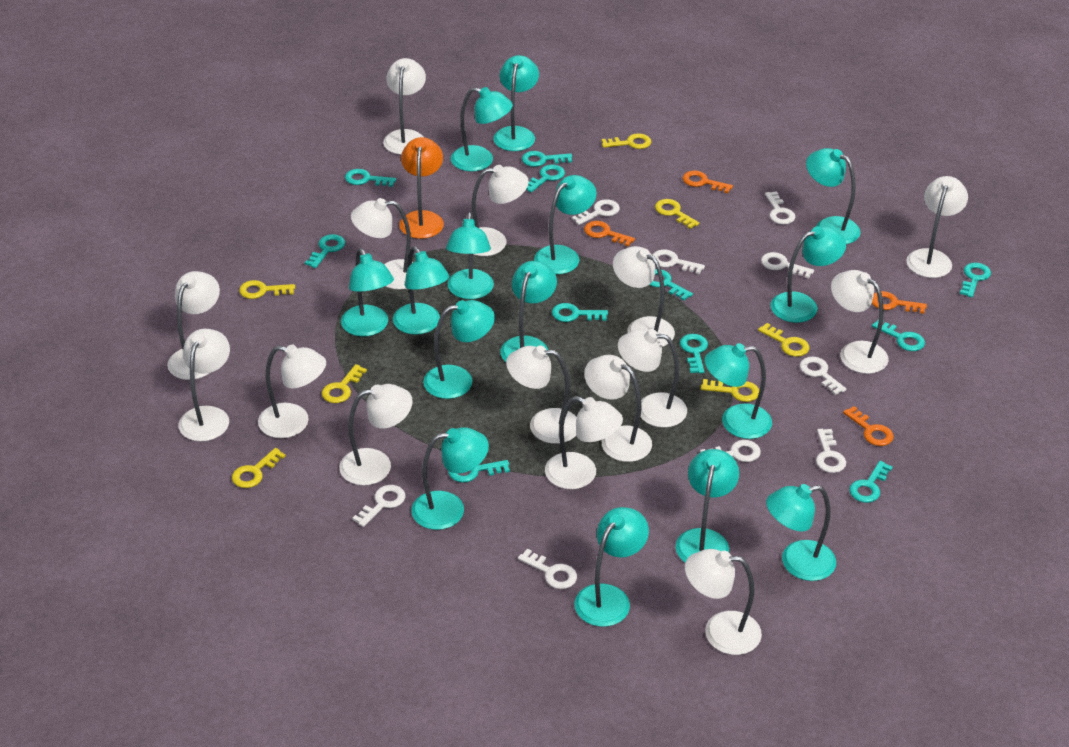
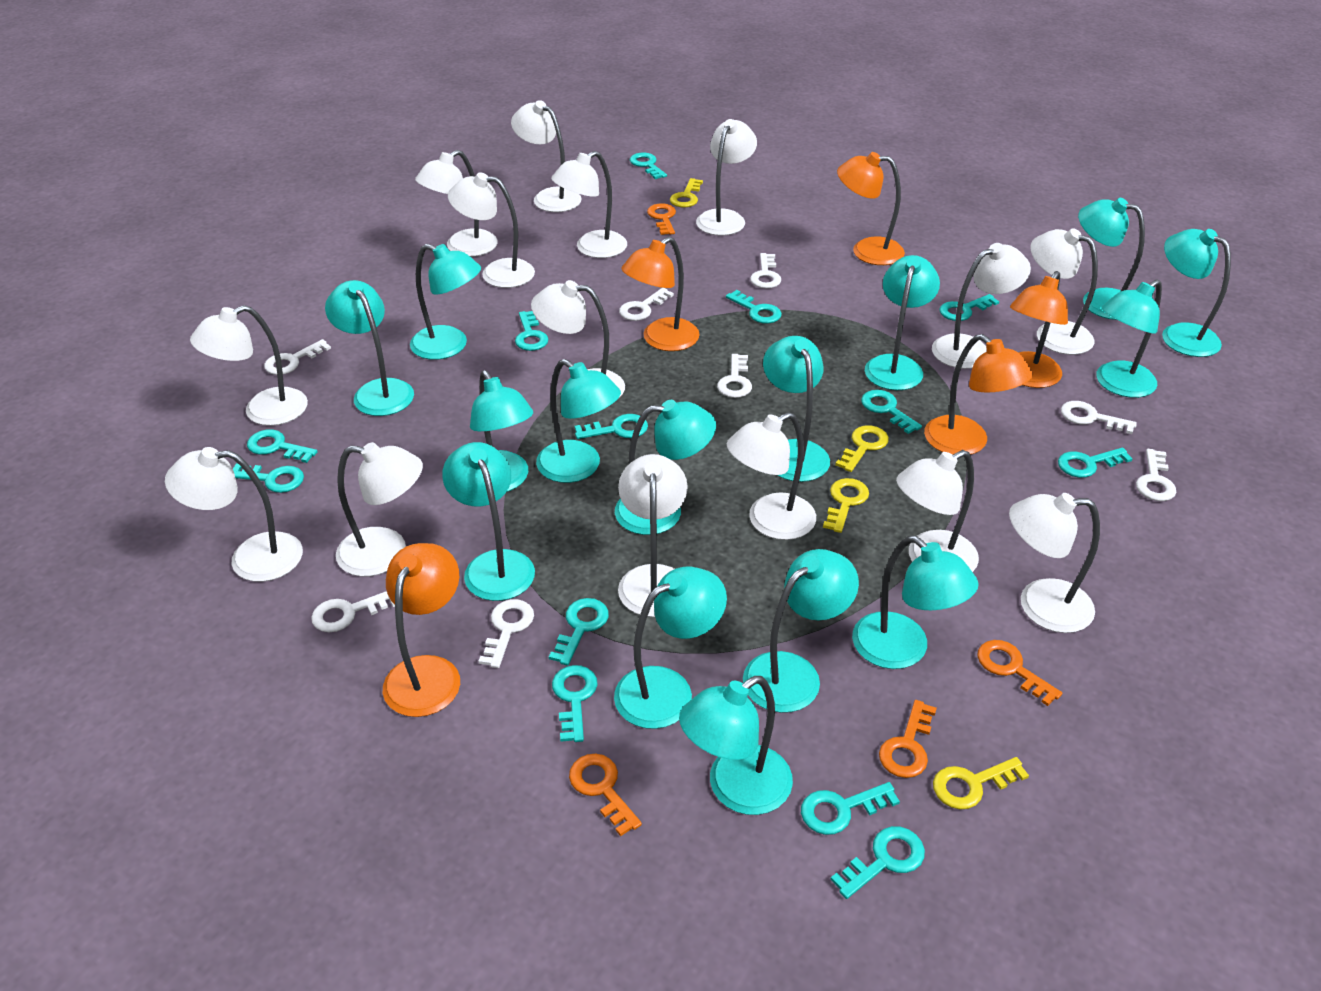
orange lamp: [399,137,444,239] = 1 -> [383,543,460,717] [621,237,700,351] [837,152,905,265] [924,334,1033,455] [1010,271,1068,388] = 5
turquoise key: [305,234,345,268] [345,169,396,187] [448,460,510,482] [522,151,572,167] [527,164,565,192] [552,303,608,322] [650,269,693,301] [680,334,708,373] [849,461,893,503] [872,320,925,351] [960,262,991,297] = 11 -> [233,463,304,493] [247,429,318,463] [515,311,549,351] [549,598,609,666] [552,665,598,742] [575,414,648,439] [630,153,667,179] [726,290,782,324] [801,782,900,835] [830,826,925,899] [861,390,922,434] [939,294,999,321] [1058,448,1133,478] = 13
white key: [352,485,406,527] [518,548,577,589] [572,199,620,225] [652,250,705,274] [700,440,761,462] [761,252,814,278] [765,191,795,225] [800,357,847,395] [816,429,846,473] = 9 -> [264,339,331,375] [311,591,395,632] [479,599,534,668] [619,288,674,321] [717,354,752,398] [750,253,781,289] [1061,401,1137,434] [1136,449,1176,501] = 8
yellow key: [232,448,286,488] [239,280,295,299] [322,364,367,403] [601,133,651,149] [655,199,699,229] [701,379,759,402] [758,323,809,357] = 7 -> [670,178,703,208] [823,478,869,533] [835,425,889,472] [933,757,1029,809] = 4

